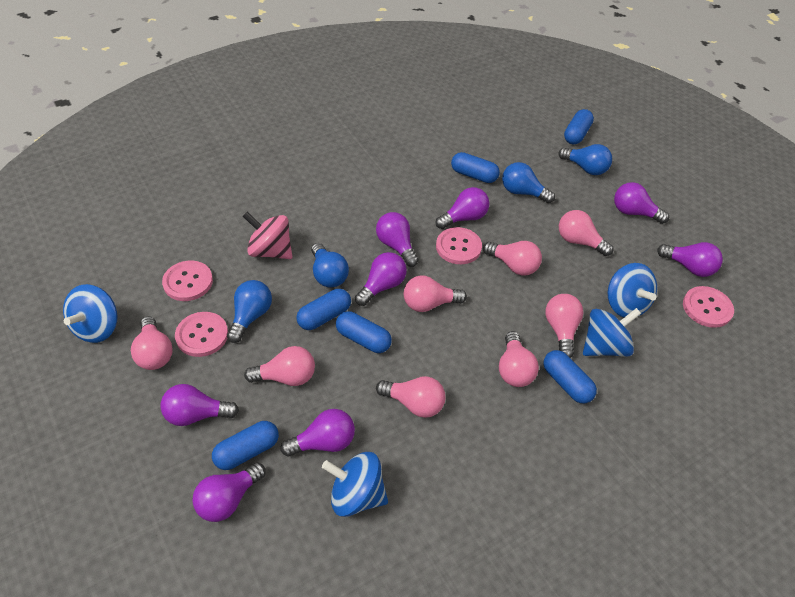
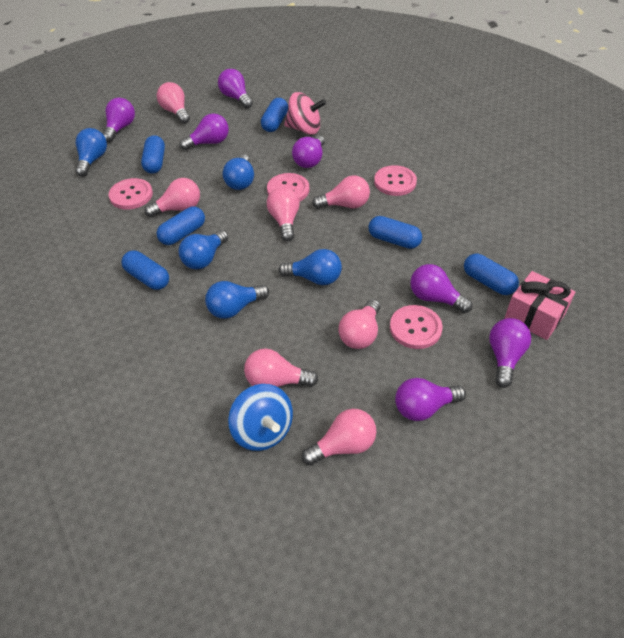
blue light bulb: [227,280,272,343] [311,243,349,287] [502,162,555,203] [558,144,612,175] = 4 -> [75,128,107,176] [178,230,229,270] [205,281,269,319] [223,154,254,190] [279,249,342,285] = 5
blue spinning top: [63,284,117,343] [322,452,388,517] [583,308,641,357] [608,263,657,317] = 4 -> [228,384,293,451] = 1
pink gift: none = 0 -> [505,271,575,340] = 1
pink light bulb: [131,316,173,370] [244,346,315,386] [376,376,446,418] [404,276,467,312] [483,241,542,276] [499,331,539,387] [545,294,583,358] [559,210,613,256] = 8 -> [144,178,200,217] [157,82,190,124] [244,348,318,387] [267,187,300,241] [302,409,377,466] [312,175,370,209] [338,299,380,349] = 7
purple light bulb: [161,384,239,426] [192,462,266,522] [281,409,355,457] [355,252,407,306] [376,212,418,267] [436,187,489,229] [614,182,669,224] [657,242,723,277] = 8 -> [103,98,135,143] [179,113,229,150] [218,69,253,109] [292,135,325,168] [395,378,466,421] [410,264,472,313] [489,318,531,388] = 7

